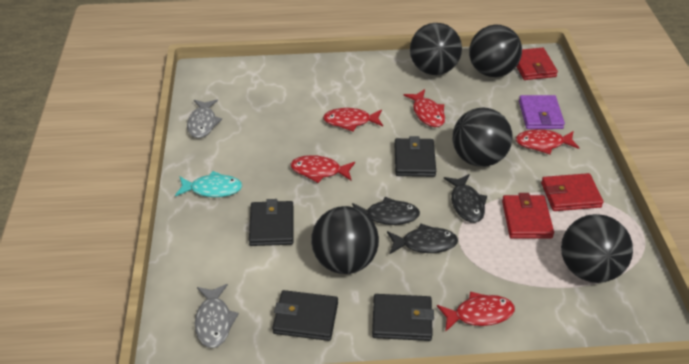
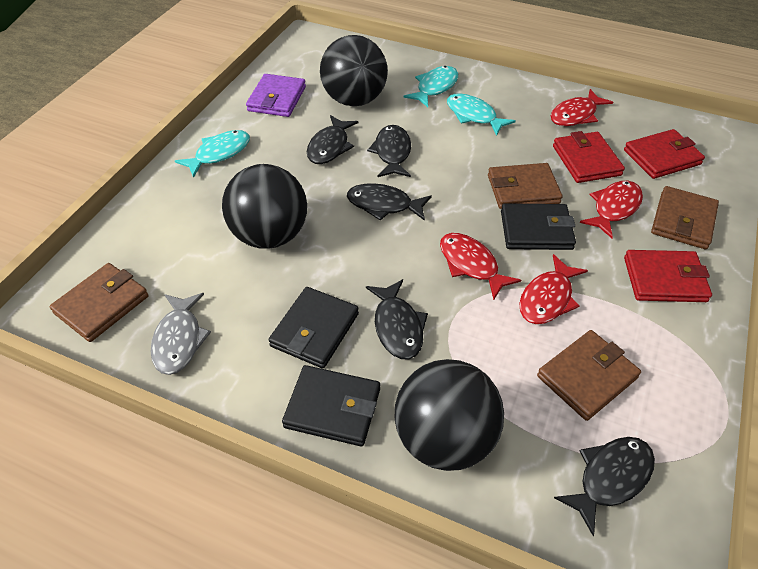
black ball: [311,206,379,274] [410,23,462,75] [453,108,513,167] [469,25,522,77] [561,214,633,283] = 5 -> [222,164,307,249] [320,35,388,106] [395,359,504,471] = 3
black fish: [352,197,420,225] [387,223,458,254] [444,174,487,223] = 3 -> [307,115,358,164] [347,183,432,221] [366,279,428,359] [367,125,411,177] [554,437,655,536] = 5
black wallet: [249,199,294,246] [272,290,338,341] [372,294,434,341] [395,136,436,177] = 4 -> [269,287,359,368] [282,365,380,446] [501,203,576,250] = 3
brown wallet: none = 0 -> [49,263,149,342] [488,163,563,209] [537,330,641,421] [651,186,719,249] = 4
grey fish: [187,100,222,138] [195,284,239,348] = 2 -> [150,293,211,375] = 1
red fish: [291,155,355,183] [323,108,383,131] [404,89,445,127] [437,292,515,332] [516,129,580,154] = 5 -> [440,233,521,300] [519,254,588,324] [551,89,613,126] [580,181,643,238] = 4
turquoise fish: [175,171,242,197] = 1 -> [175,130,250,178] [403,66,458,107] [447,93,516,136] = 3

